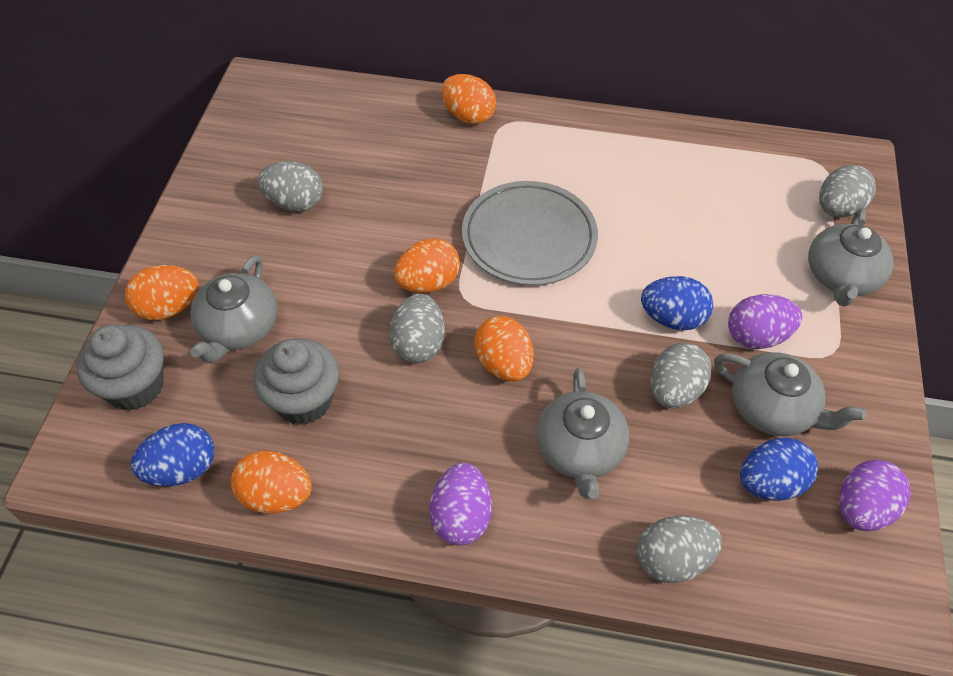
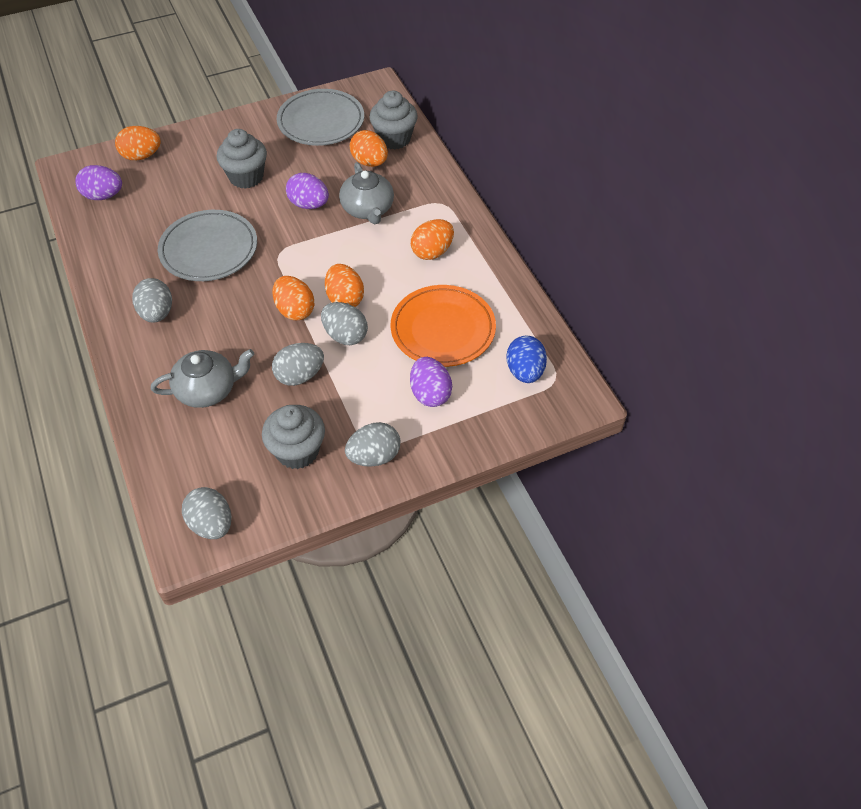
blue egg: [131,423,215,486] [641,276,713,330] [740,438,818,501] = 3 -> [506,336,547,383] = 1
grey cupcake: [76,325,164,411] [253,338,339,425] = 2 -> [217,129,267,189] [262,405,325,469] [369,91,418,150] = 3
grey plate: [462,181,598,285] = 1 -> [158,210,257,281] [277,89,364,146] = 2
grey teapot: [190,255,278,363] [536,368,629,499] [714,352,866,436] [808,209,894,307] = 4 -> [151,349,254,408] [339,162,394,224] = 2
orange plate: none = 0 -> [391,285,496,367] = 1

